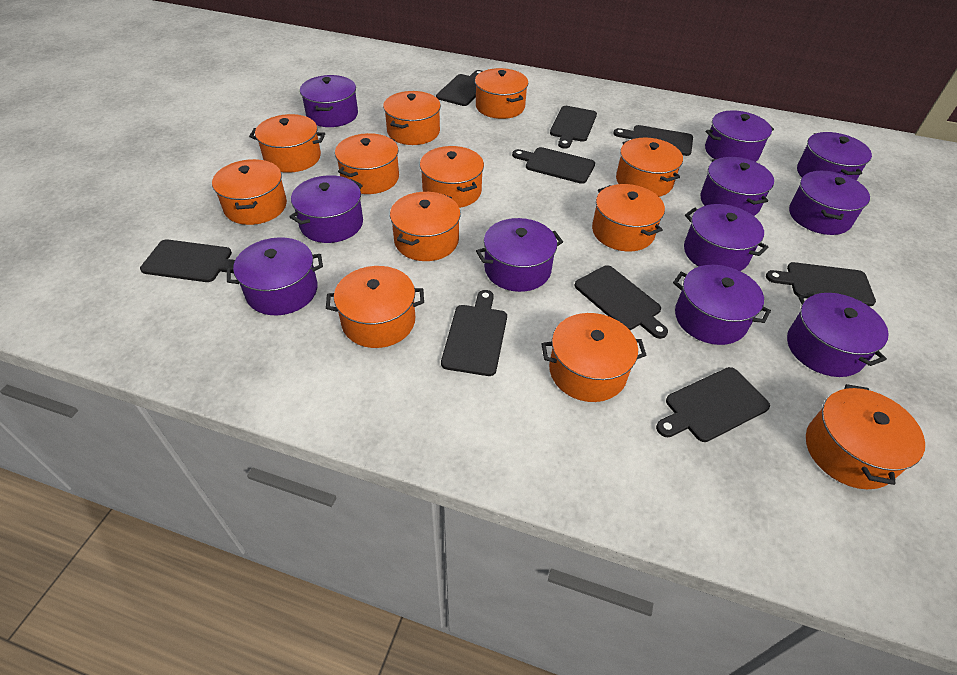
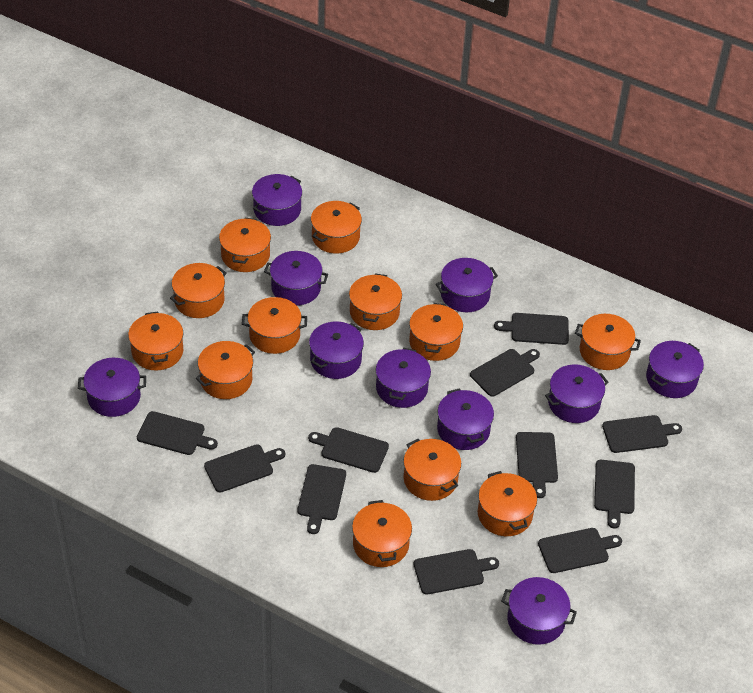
black cutting board: [140,239,235,282] [436,70,483,106] [441,290,507,376] [512,147,595,184] [550,106,597,149] [575,265,668,339] [613,125,693,156] [656,367,770,442] [766,262,876,306] = 9 -> [137,411,218,455] [204,444,285,493] [297,464,346,534] [308,427,389,473] [414,549,499,595] [470,349,540,397] [494,313,569,345] [516,432,558,498] [538,528,622,573] [594,460,635,528] [602,415,682,453] = 11
purple pot: [227,237,323,315] [289,175,363,243] [300,75,358,127] [476,218,563,292] [673,265,771,345] [684,204,769,271] [700,157,774,216] [705,110,774,162] [787,292,889,377] [789,171,870,235] [797,132,872,181] = 11 -> [78,358,146,417] [252,174,302,226] [264,251,328,306] [309,322,364,379] [376,348,431,408] [436,258,498,312] [437,388,494,450] [501,577,577,645] [545,364,609,423] [646,341,704,398] = 10

